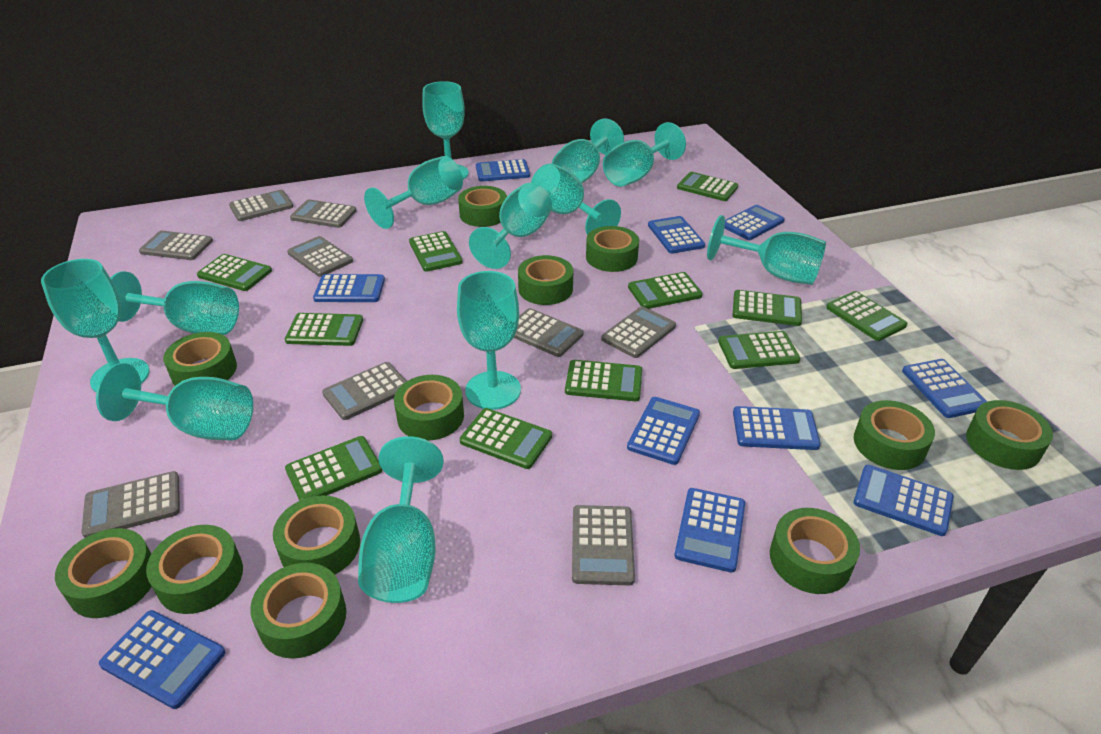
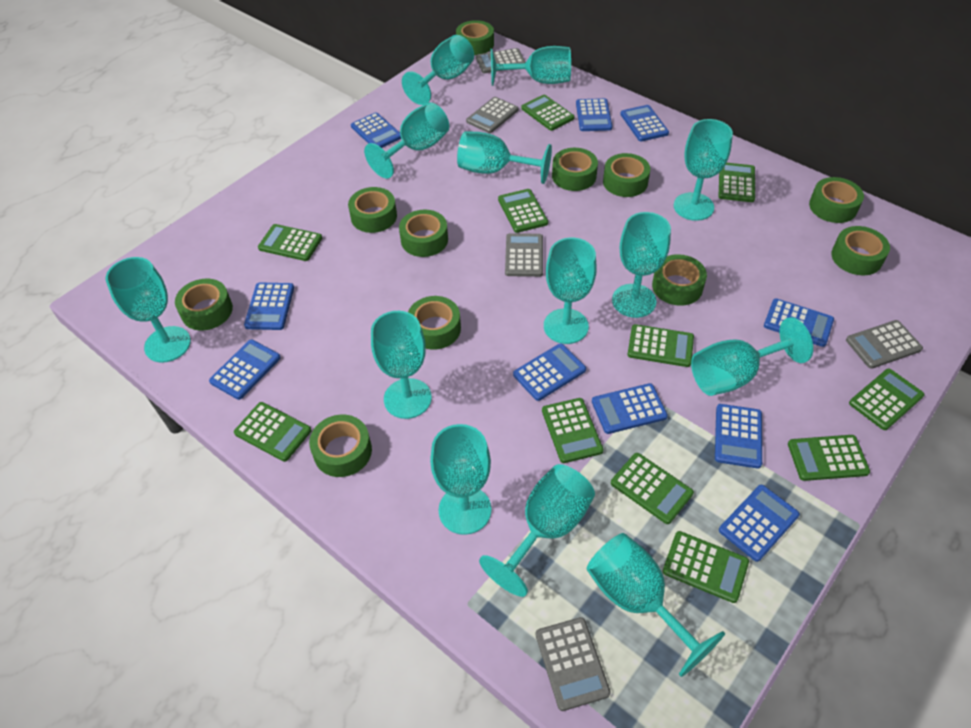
green tape: [55,528,152,618] [146,525,243,614] [163,332,237,386] [250,563,346,659] [273,495,360,575] [394,375,464,441] [458,186,507,227] [518,255,573,305] [586,226,639,272] [770,508,860,594] [854,400,935,470] [966,400,1053,470] = 12 -> [175,279,233,330] [309,415,372,477] [348,187,397,233] [399,210,448,257] [408,296,461,350] [456,20,494,55] [552,148,598,191] [603,153,650,197] [652,254,707,306] [809,177,864,223] [831,226,890,275] = 11
grey calculator: [81,471,180,538] [139,231,213,260] [229,190,293,221] [287,236,353,277] [290,199,357,228] [322,362,407,420] [514,308,583,357] [572,505,635,585] [601,306,676,358] = 9 -> [466,97,518,133] [476,48,526,73] [505,233,543,277] [535,617,611,711] [846,320,923,369] = 5
turquoise goblet: [41,259,150,392] [96,363,253,441] [111,271,239,335] [358,436,444,603] [364,156,463,229] [422,81,469,179] [457,271,521,410] [469,183,552,269] [531,163,621,235] [552,119,624,183] [603,122,686,187] [707,215,826,285] = 12 -> [106,257,191,363] [364,102,449,178] [371,311,432,419] [402,35,474,105] [430,424,491,535] [457,131,552,184] [479,464,595,597] [491,46,571,86] [544,238,597,344] [587,533,725,677] [612,212,671,318] [674,119,733,221] [691,317,813,396] = 13

